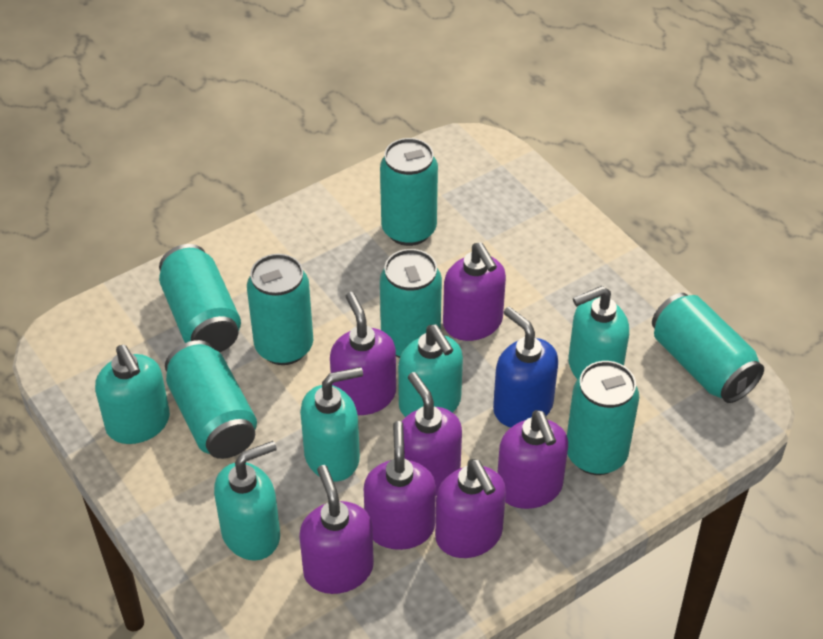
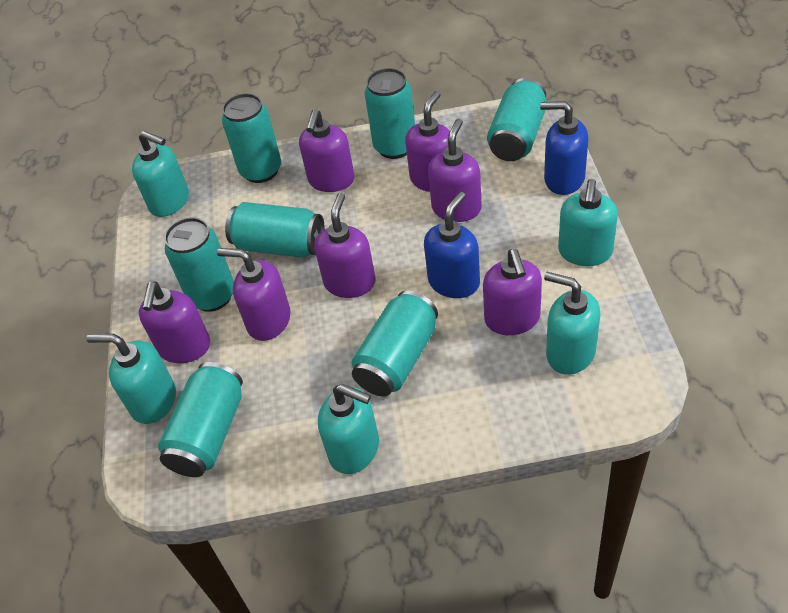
blue soap dispenser: [493,307,558,427] = 1 -> [424,192,480,298] [540,101,588,195] = 2

